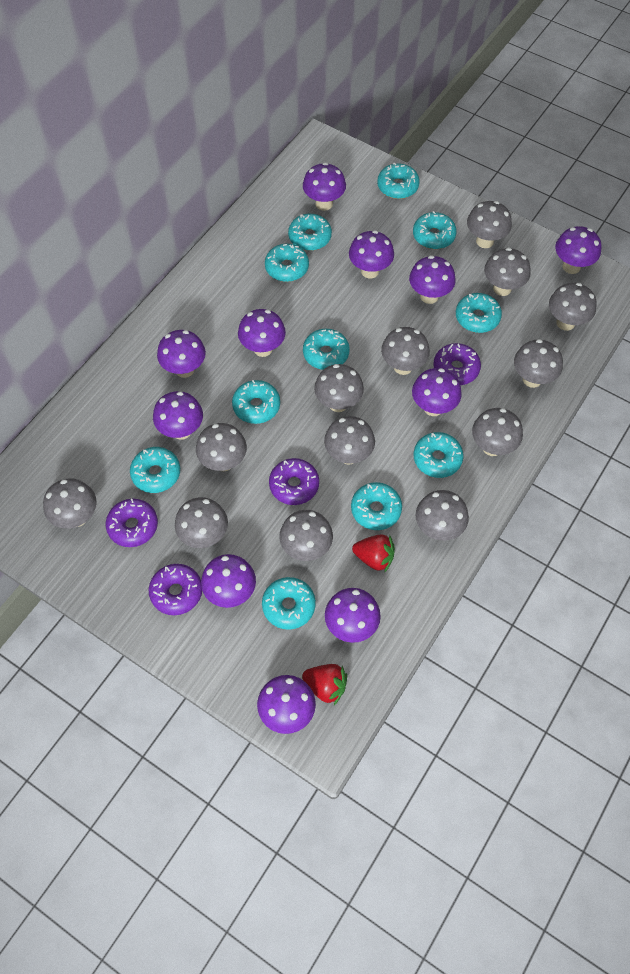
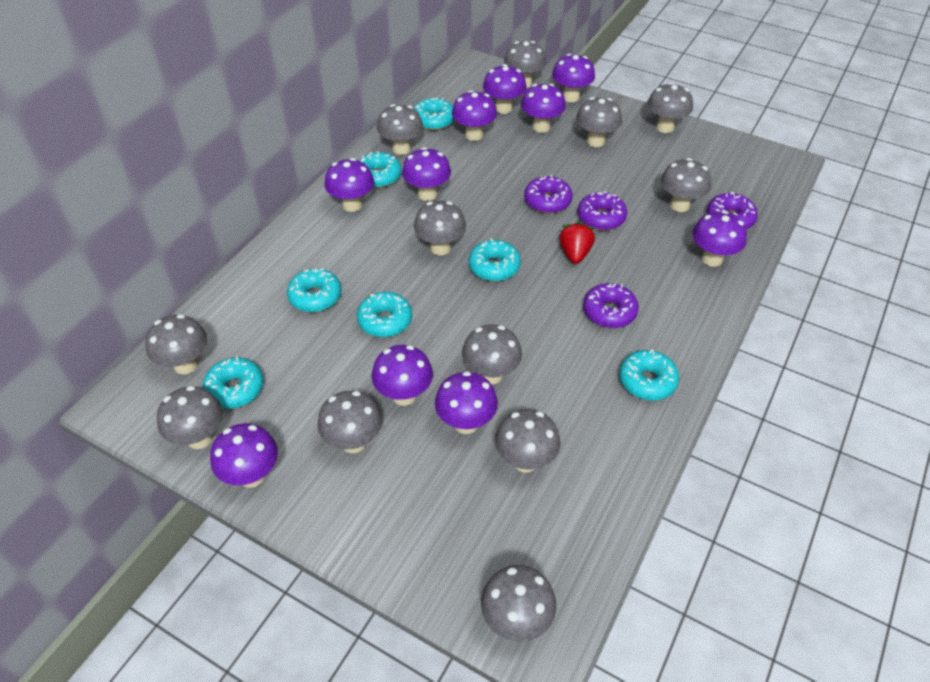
grey mushroom: [43,478,97,529] [175,497,228,548] [196,423,247,471] [279,510,333,561] [314,364,364,412] [324,416,375,465] [381,327,430,375] [416,490,469,541] [467,201,512,248] [472,408,523,456] [484,247,531,296] [514,339,563,388] [549,283,597,331] = 13 -> [145,314,207,374] [157,386,223,449] [317,391,382,453] [377,104,423,155] [414,201,466,255] [462,324,522,384] [481,565,556,642] [495,409,561,473] [504,41,546,88] [576,97,622,147] [648,83,693,133] [661,158,711,212] = 12
purple mushroom: [153,391,203,440] [157,330,206,378] [201,554,256,608] [238,309,286,357] [257,675,316,734] [303,162,346,211] [325,588,381,643] [349,230,394,279] [409,255,455,304] [412,368,462,416] [555,226,602,274] = 11 -> [210,423,278,488] [324,158,374,212] [372,345,433,406] [402,147,451,201] [435,371,498,434] [452,90,497,141] [483,64,527,114] [521,84,566,133] [552,54,595,102] [692,211,747,267] = 10
red strawberry: [302,664,347,705] [352,535,395,572] = 2 -> [559,222,595,264] = 1
turquoise donut: [130,447,180,493] [232,380,280,424] [262,577,316,630] [265,244,309,282] [288,214,332,251] [303,329,350,370] [351,482,402,530] [377,163,420,199] [413,211,457,249] [414,432,464,478] [456,293,502,333] = 11 -> [203,356,264,409] [287,268,342,312] [357,292,412,337] [359,151,402,188] [414,97,454,130] [469,238,521,281] [619,349,679,401] = 7

